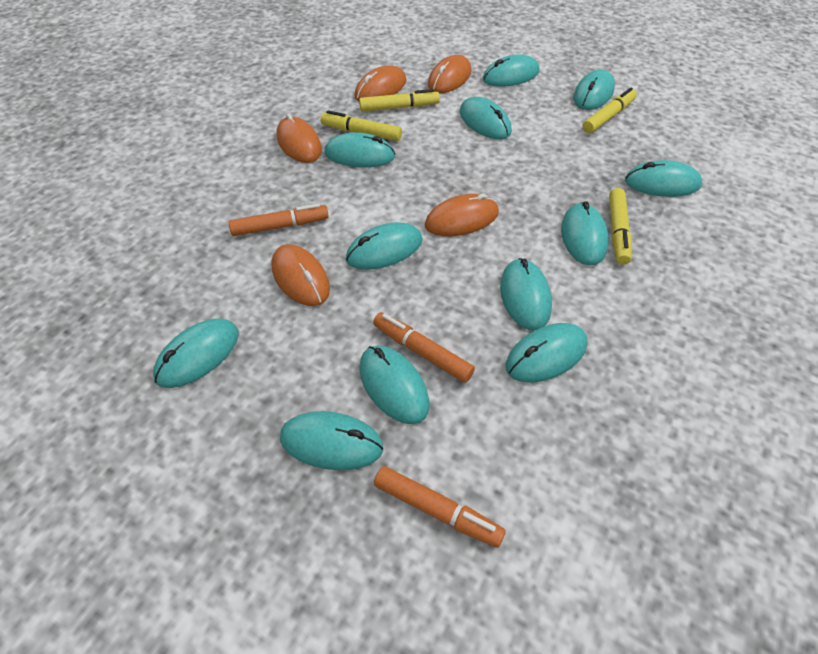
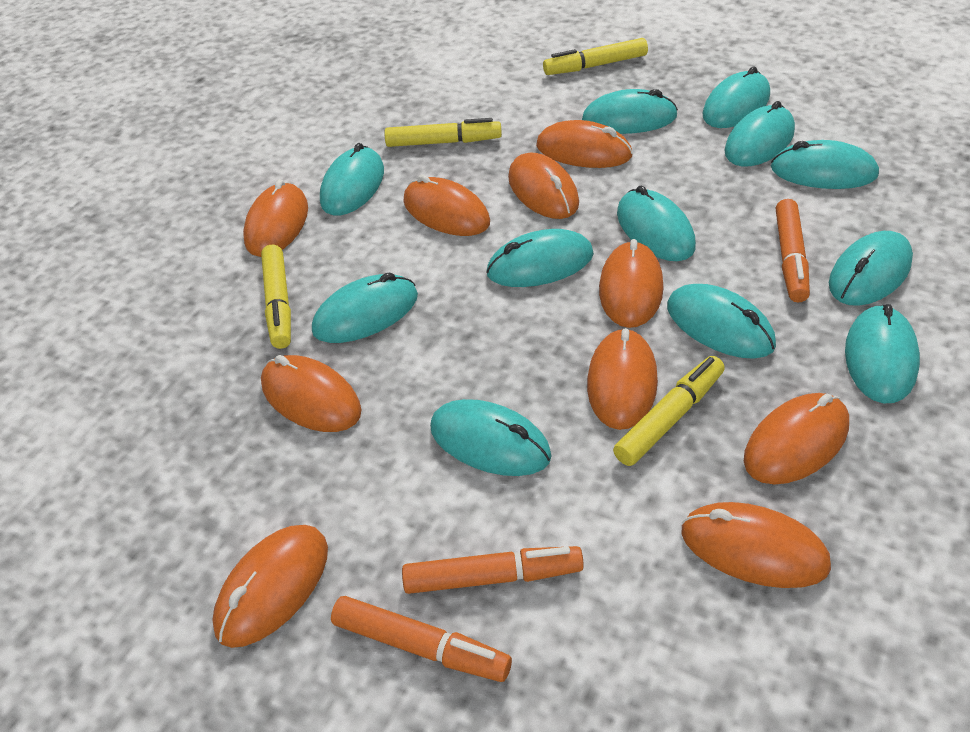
orange mouse: [271,244,330,306] [276,113,322,163] [355,65,407,101] [425,194,499,236] [428,55,471,93] = 5 -> [212,525,328,648] [243,179,308,257] [261,355,362,432] [403,174,490,236] [508,153,579,219] [536,120,633,168] [587,328,658,430] [599,239,664,328] [682,502,831,588] [744,393,849,484] = 10

